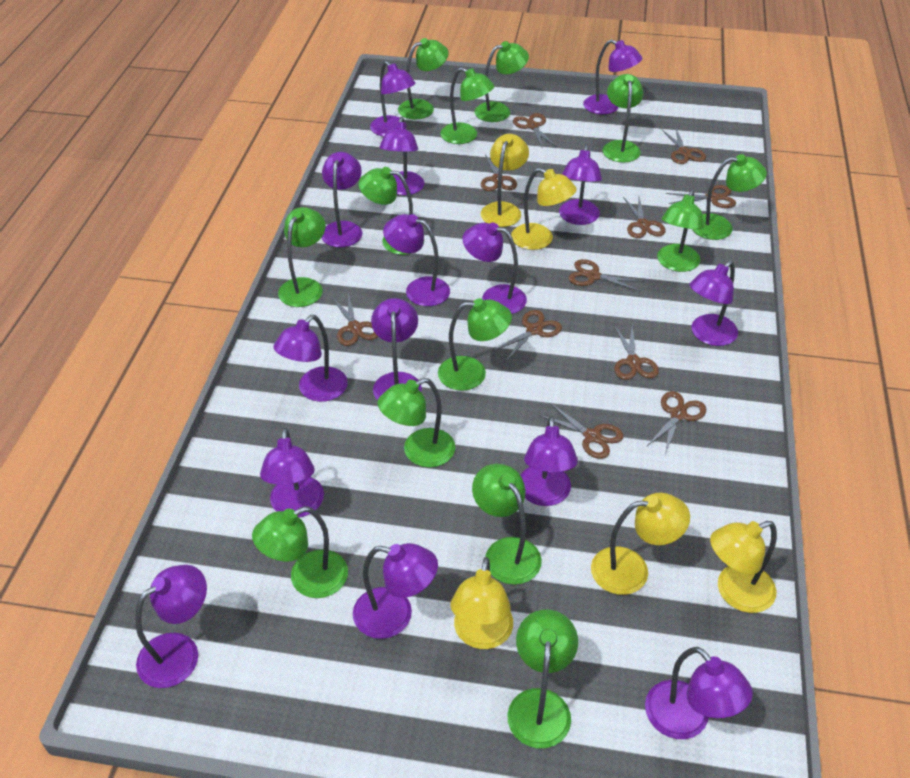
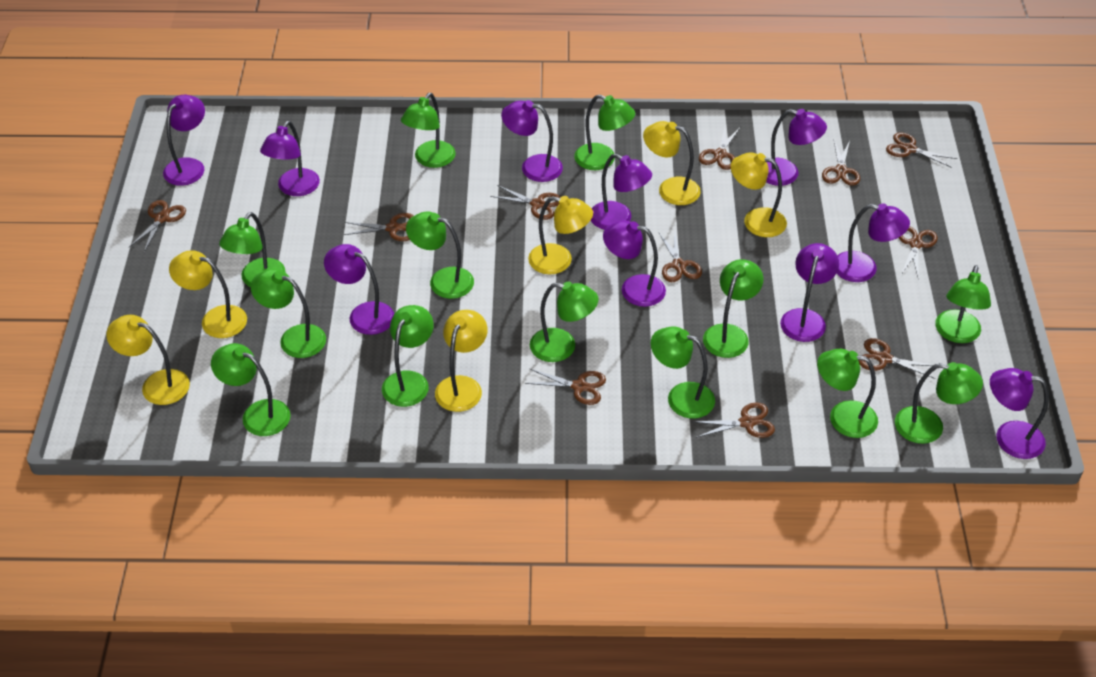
purple lamp: [135,565,207,688] [260,428,324,518] [273,315,348,402] [322,152,362,247] [353,543,438,639] [370,61,416,136] [371,298,422,400] [379,117,424,195] [383,214,450,306] [462,222,527,314] [520,416,578,506] [559,145,602,225] [583,39,643,115] [645,647,753,739] [690,261,738,346] = 15 -> [163,95,205,186] [260,121,320,196] [324,244,394,335] [501,100,563,182] [591,154,652,230] [603,220,666,307] [766,109,827,186] [780,243,839,342] [837,203,910,282] [990,368,1049,459] = 10
yellow lamp: [450,557,513,649] [481,134,529,227] [511,168,577,250] [591,493,690,595] [710,521,777,613] = 5 -> [106,315,190,405] [169,250,247,338] [435,310,487,412] [528,196,593,274] [643,121,701,205] [731,152,787,237] = 6

